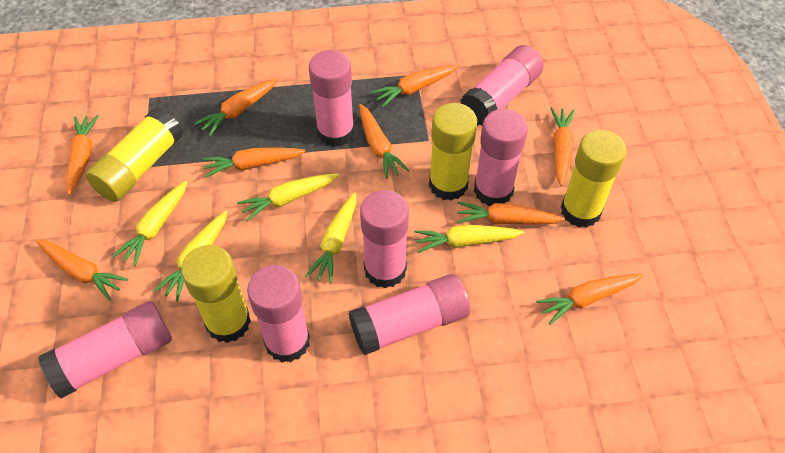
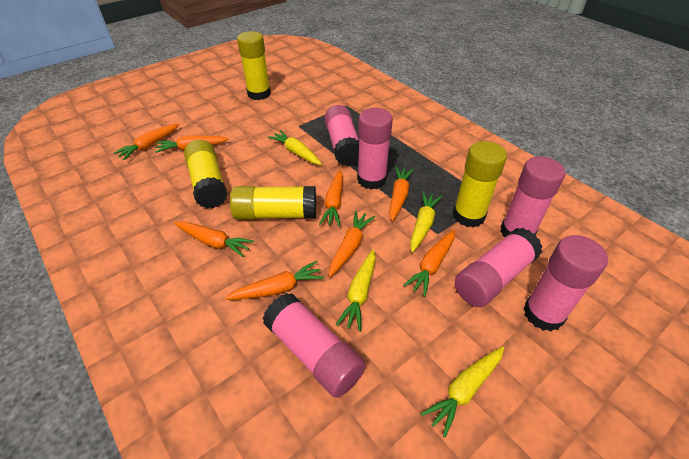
orange carrot: [36,240,128,301] [66,115,99,195] [195,78,278,136] [202,148,305,178] [359,104,409,179] [371,65,458,107] [457,202,565,224] [536,274,643,325] [550,107,575,186] = 9 -> [114,123,179,160] [155,135,229,153] [174,221,254,257] [225,261,324,300] [319,170,343,226] [329,211,375,277] [389,166,414,221] [403,230,455,297] = 8
pink glue stick: [38,301,172,399] [247,265,310,362] [309,50,355,147] [349,274,470,355] [360,190,409,288] [460,45,544,126] [474,109,528,206] = 7 -> [262,293,366,398] [324,105,359,166] [357,108,393,190] [455,228,543,307] [500,156,565,237] [523,235,608,331] = 6
yellow carrot: [113,181,187,266] [154,211,227,301] [237,173,339,222] [306,192,356,283] [414,225,524,253] = 5 -> [268,130,322,165] [336,249,376,332] [410,191,442,253] [421,347,504,438] = 4

